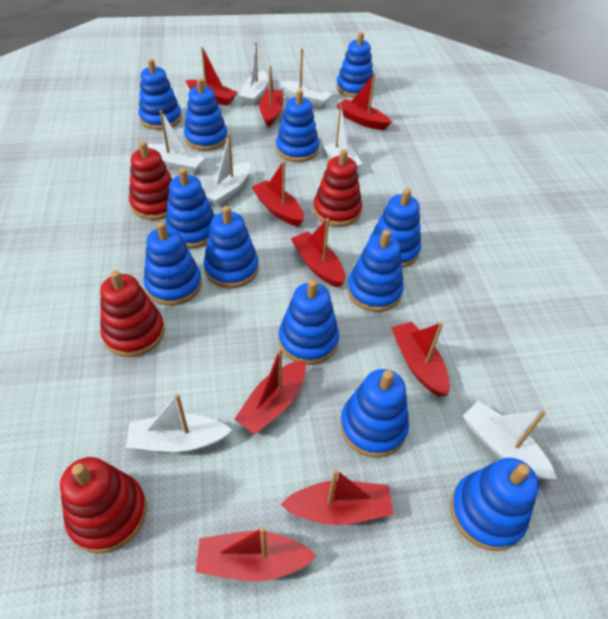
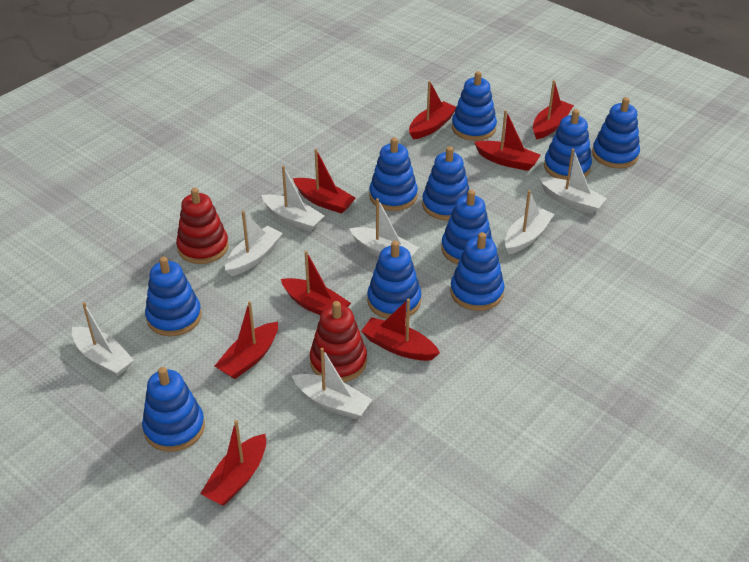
blue stacking toy: [139,59,182,130] [143,222,202,306] [165,168,215,249] [184,78,228,151] [204,206,259,288] [276,90,319,162] [279,279,339,365] [336,32,373,98] [340,369,409,458] [347,230,404,312] [369,188,421,268] [450,458,539,551] = 12 -> [142,367,205,452] [145,257,202,336] [367,241,421,319] [369,137,418,211] [422,146,469,221] [441,190,493,264] [450,232,504,311] [452,71,497,141] [544,109,592,181] [592,97,640,168] = 10
red boat: [185,47,238,106] [196,526,317,582] [234,348,306,434] [252,161,304,227] [259,66,283,127] [280,469,393,525] [291,218,345,288] [336,73,391,130] [392,321,450,397] = 9 -> [200,420,266,506] [215,301,278,379] [281,251,351,315] [293,149,356,214] [361,298,440,361] [409,81,456,140] [474,110,540,171] [533,80,574,140] = 8
red stacking toy: [60,457,147,554] [100,270,165,357] [129,141,172,220] [313,149,362,227] = 4 -> [176,188,229,264] [310,301,367,382] = 2

